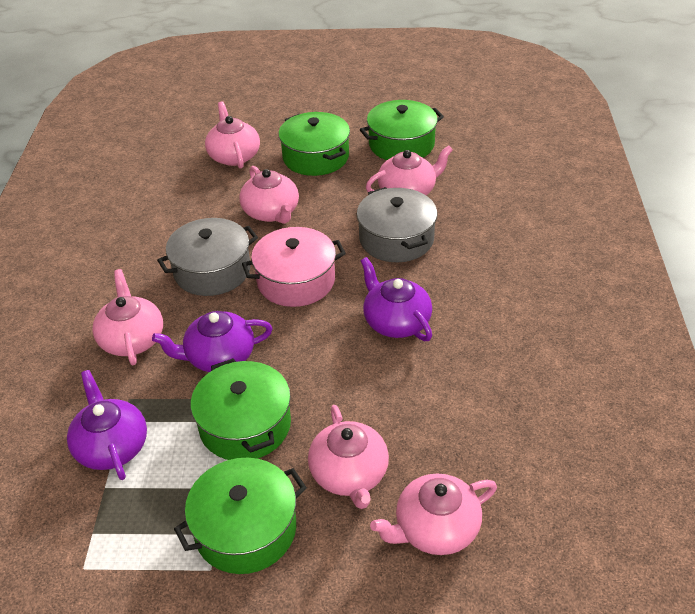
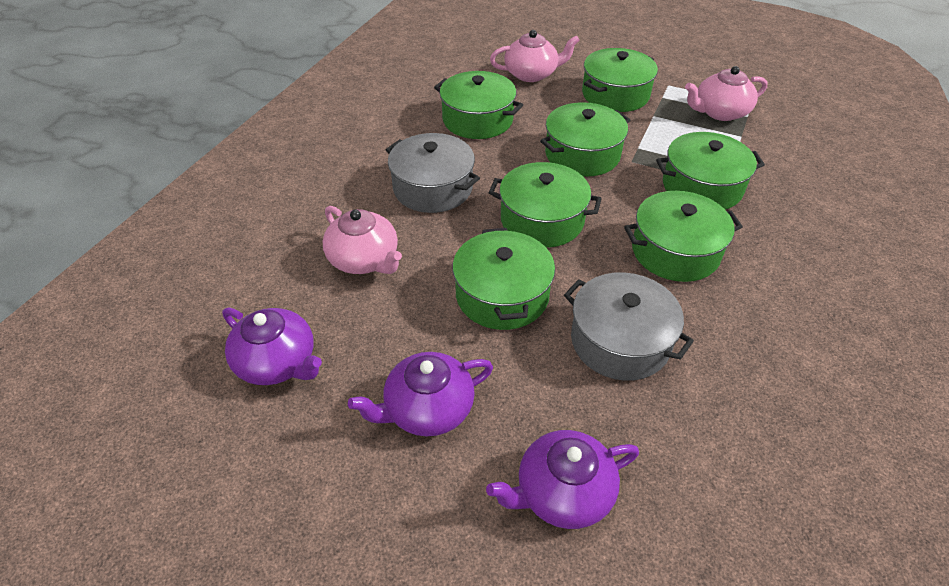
green pot: [174,458,307,574] [191,358,291,460] [278,112,350,176] [360,100,444,160] = 4 -> [434,71,523,139] [452,228,555,330] [489,162,602,247] [540,102,630,177] [582,48,658,112] [624,191,743,282] [656,132,765,210] = 7
pink pot: [242,227,346,307] = 1 -> none = 0
pink teapot: [92,269,163,365] [205,101,260,169] [239,166,299,224] [308,405,389,509] [366,145,453,195] [370,473,497,555] = 6 -> [323,206,402,274] [490,30,580,82] [685,66,768,121] = 3

